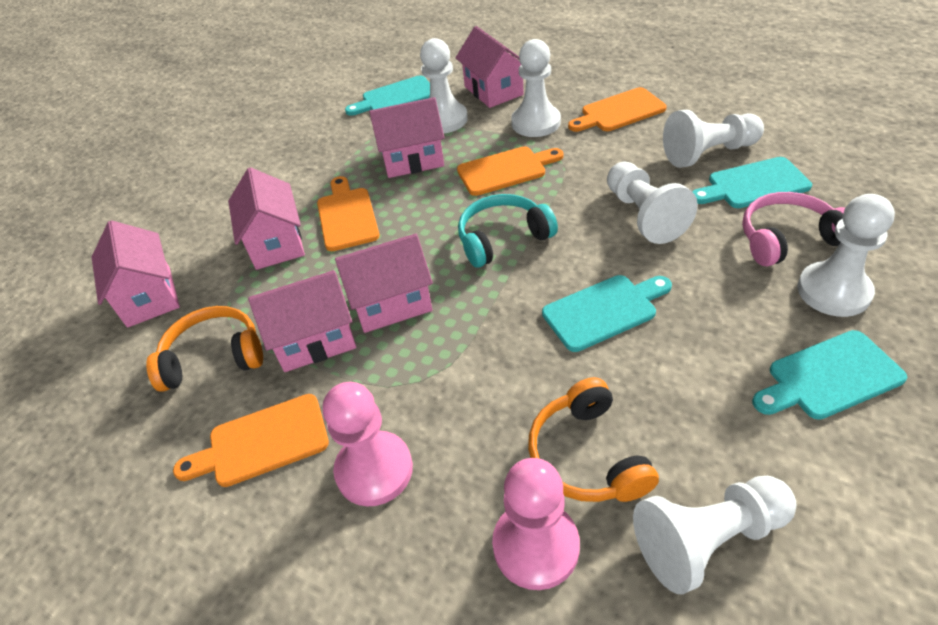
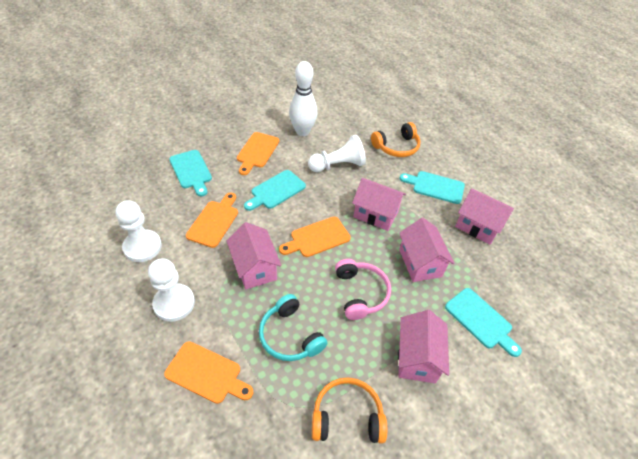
pink house: [92,220,180,328] [228,167,305,270] [248,270,356,372] [335,233,433,333] [369,97,444,178] [456,26,524,108] = 6 -> [227,222,282,289] [352,178,406,231] [398,310,449,383] [399,218,455,282] [455,188,514,245] = 5
pink pawn: [323,382,413,507] [492,458,580,590] = 2 -> none = 0
white bowling pin: none = 0 -> [289,61,317,136] = 1
white pawn: [420,38,468,133] [511,39,561,137] [607,161,698,244] [633,476,796,595] [663,110,764,168] [797,194,895,317] = 6 -> [116,200,162,262] [148,258,195,322] [308,135,366,172] = 3

